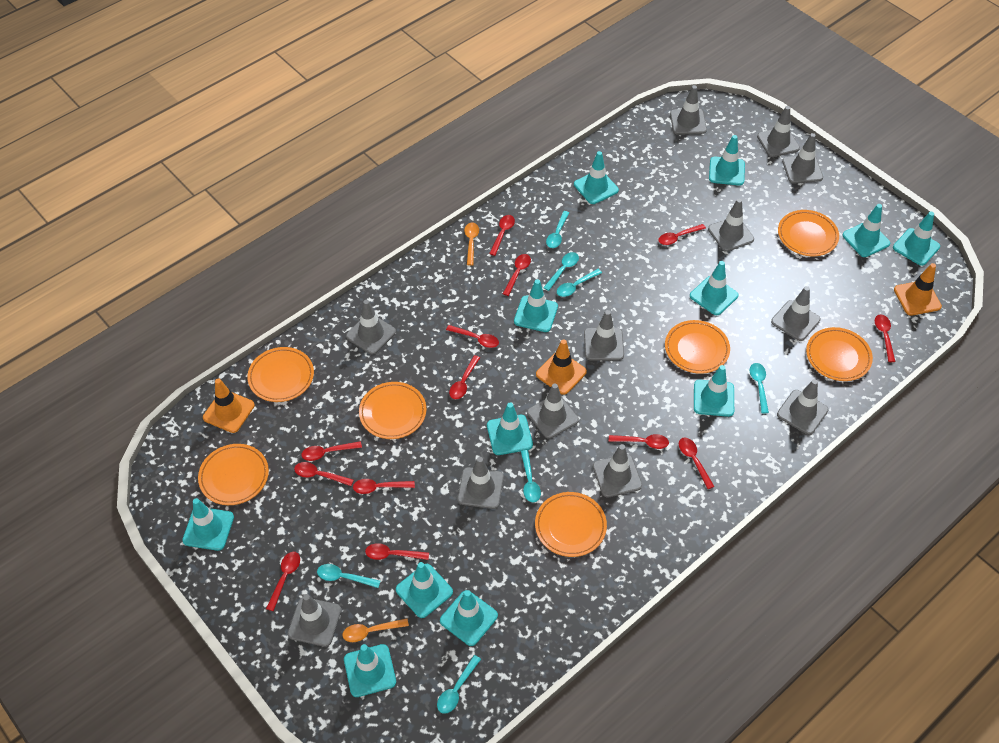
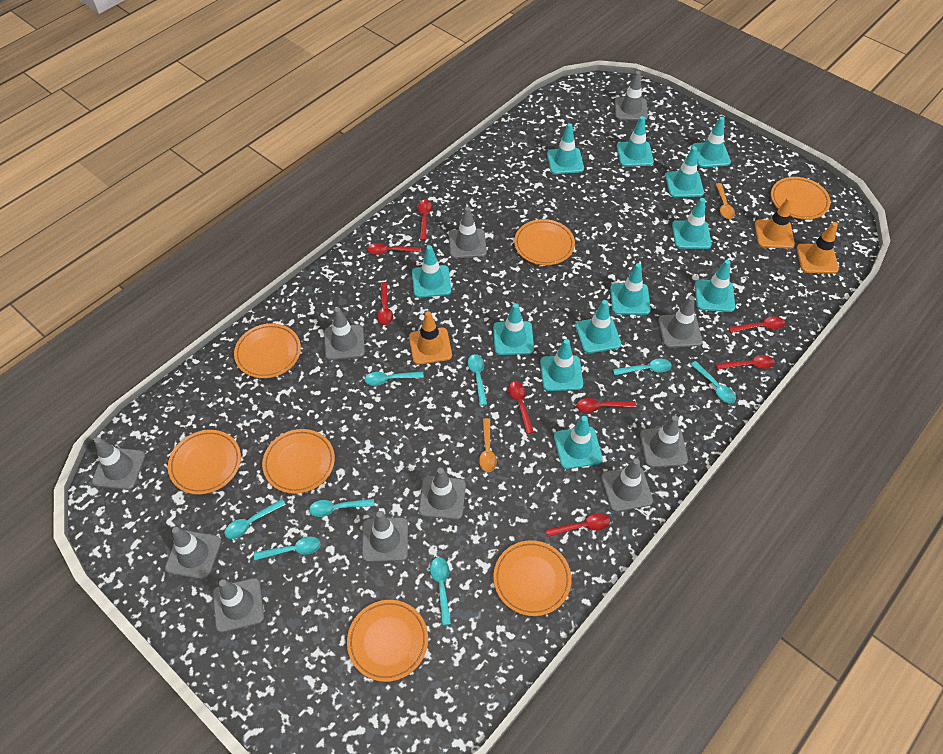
grey traffic cone: [288,594,341,647] [346,300,396,355] [458,457,504,509] [527,383,579,439] [584,310,624,361] [593,444,642,497] [670,85,707,135] [708,199,754,252] [757,106,800,157] [771,286,820,341] [777,379,828,435] [782,133,823,184] = 12 -> [92,437,145,490] [165,527,221,579] [213,578,264,632] [324,307,365,360] [362,511,408,562] [418,468,466,520] [449,207,487,258] [601,459,653,512] [615,71,648,121] [640,415,688,467] [658,296,703,348] = 11
red spoon: [266,552,300,611] [294,462,354,486] [301,441,362,461] [353,479,415,494] [365,543,429,560] [446,325,499,348] [449,355,480,399] [489,215,515,256] [503,254,531,296] [609,434,669,449] [658,224,706,245] [679,438,715,489] [875,314,896,362] = 13 -> [367,243,420,255] [377,282,393,325] [418,200,432,240] [508,381,534,434] [545,513,610,537] [576,398,636,413] [716,355,775,370] [729,316,785,333] = 8
turquoise spoon: [317,564,380,588] [437,655,481,714] [521,450,541,502] [543,252,579,291] [546,211,569,248] [557,269,602,297] [750,363,769,413] = 7 -> [224,499,286,539] [254,537,321,560] [309,499,374,517] [365,371,424,386] [430,557,451,625] [468,354,487,406] [613,359,672,375] [690,361,736,403] = 8

